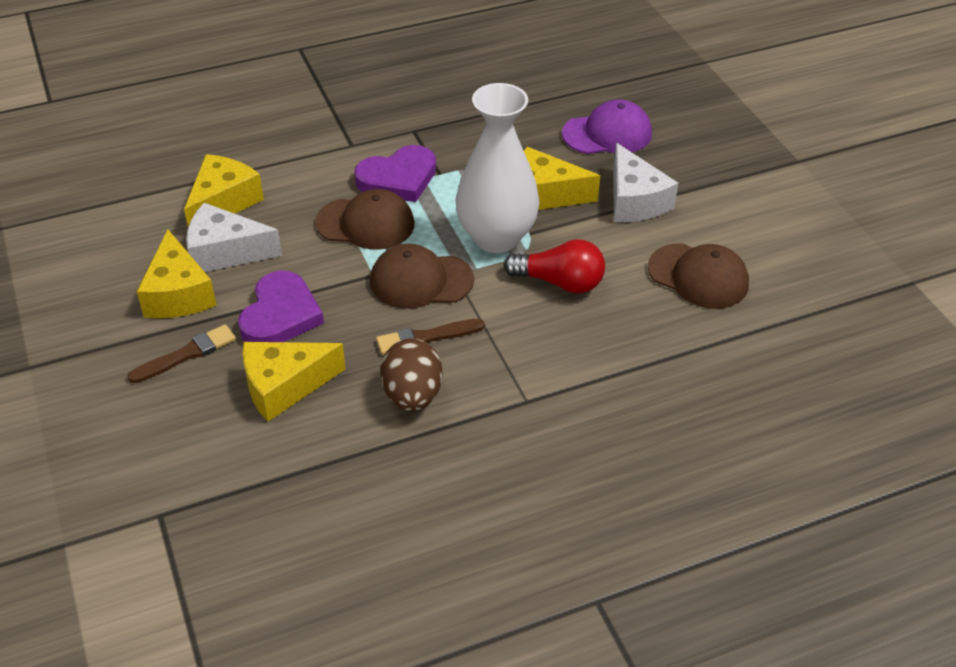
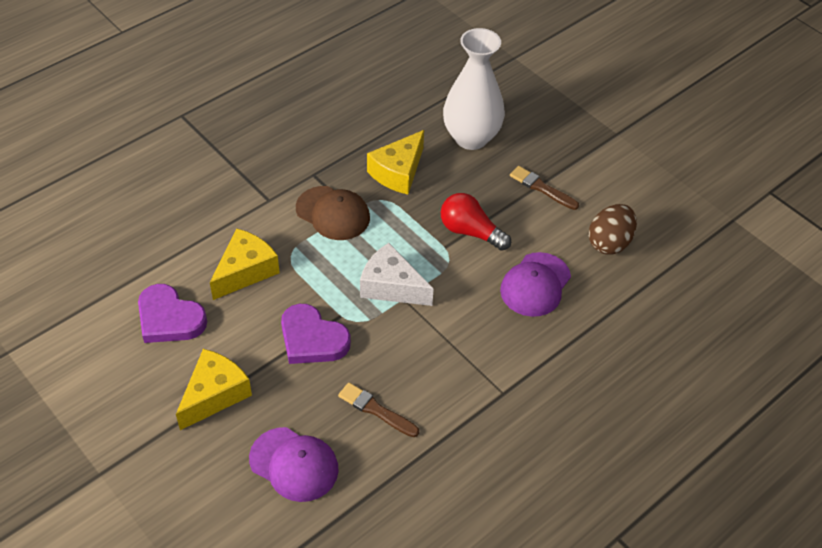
brown cap: [315,189,414,250] [370,244,474,309] [648,243,749,309] = 3 -> [296,186,370,240] = 1
purple cap: [562,100,652,154] = 1 -> [249,427,339,502] [500,252,571,317] = 2
white cheese: [186,203,282,272] [613,143,678,222] = 2 -> [360,243,434,306] = 1
yellow cheese: [137,230,216,318] [184,154,264,227] [242,342,346,422] [524,147,600,210] = 4 -> [176,349,252,430] [210,228,280,300] [367,130,424,194] = 3

